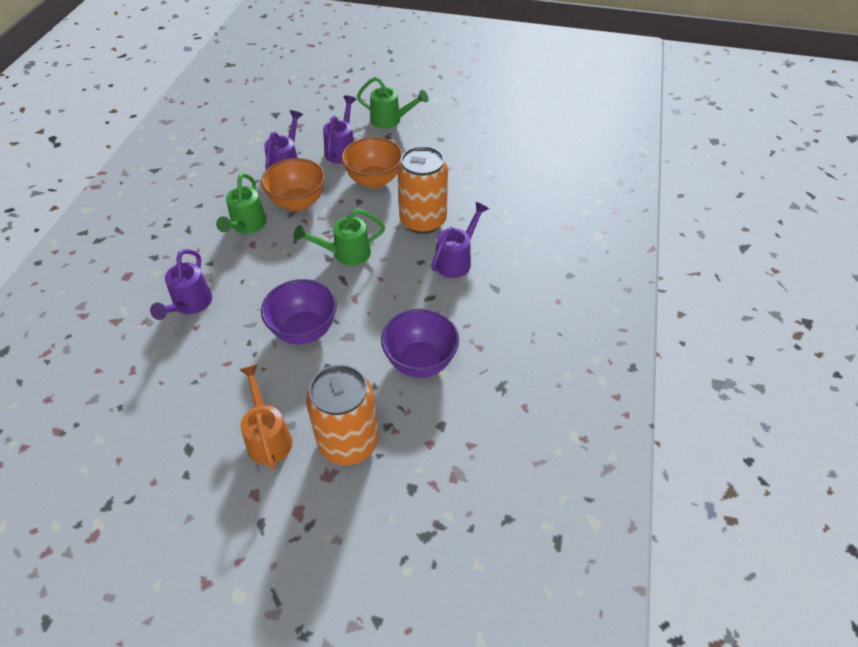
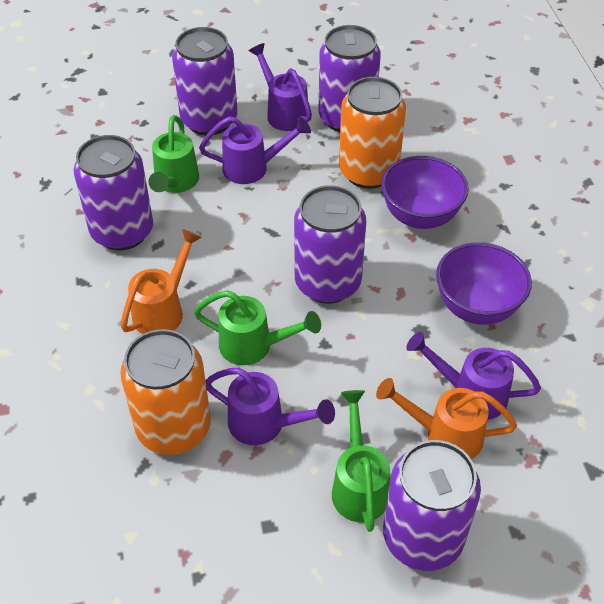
orange bowl: [261,158,325,211] [342,137,403,189] = 2 -> none = 0
orange watering can: [239,364,292,469] = 1 -> [121,229,202,334] [376,378,517,459] = 2
purple can: none = 0 -> [74,135,153,250] [172,27,237,136] [294,185,366,304] [318,25,381,132] [383,440,481,571] = 5

